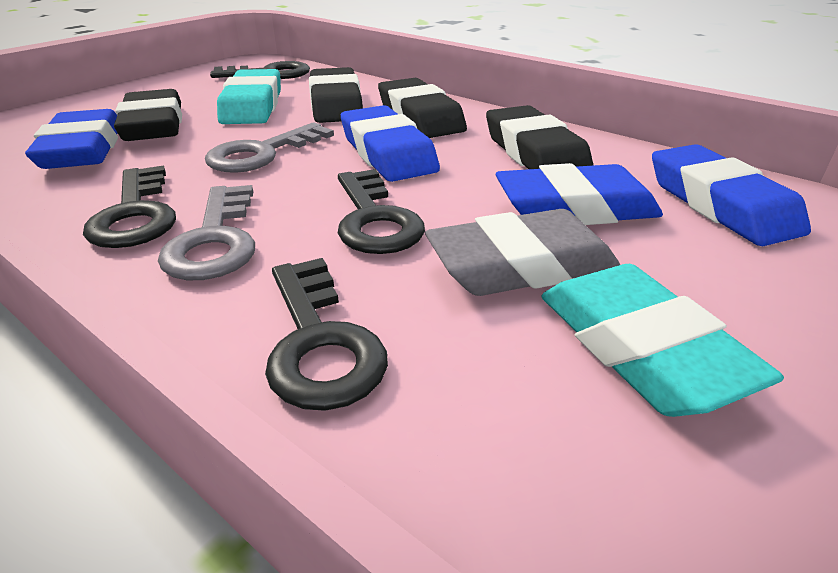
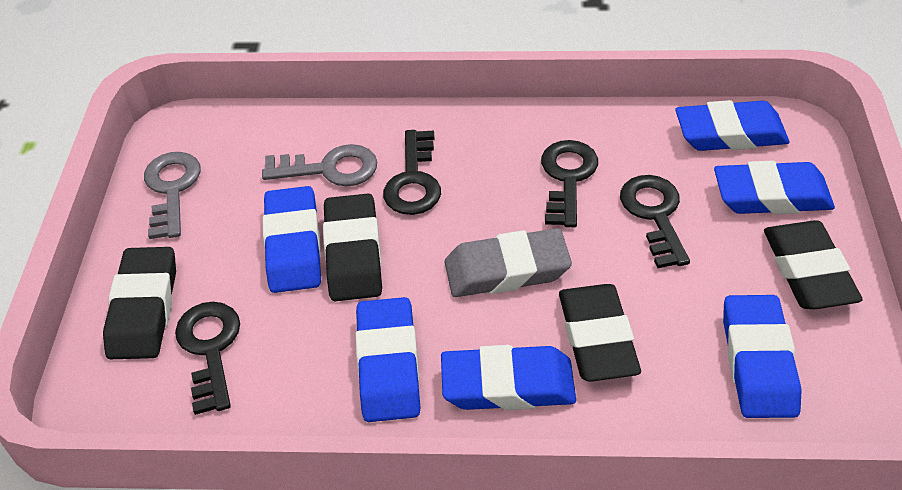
blue eraser: [25,109,118,169] [341,105,440,182] [496,163,663,225] [652,144,811,246] = 4 -> [262,186,321,293] [355,297,421,422] [441,345,576,410] [675,100,789,151] [714,161,835,214] [723,295,802,418] = 6
turquoise eraser: [217,69,281,124] [541,264,784,417] = 2 -> none = 0

